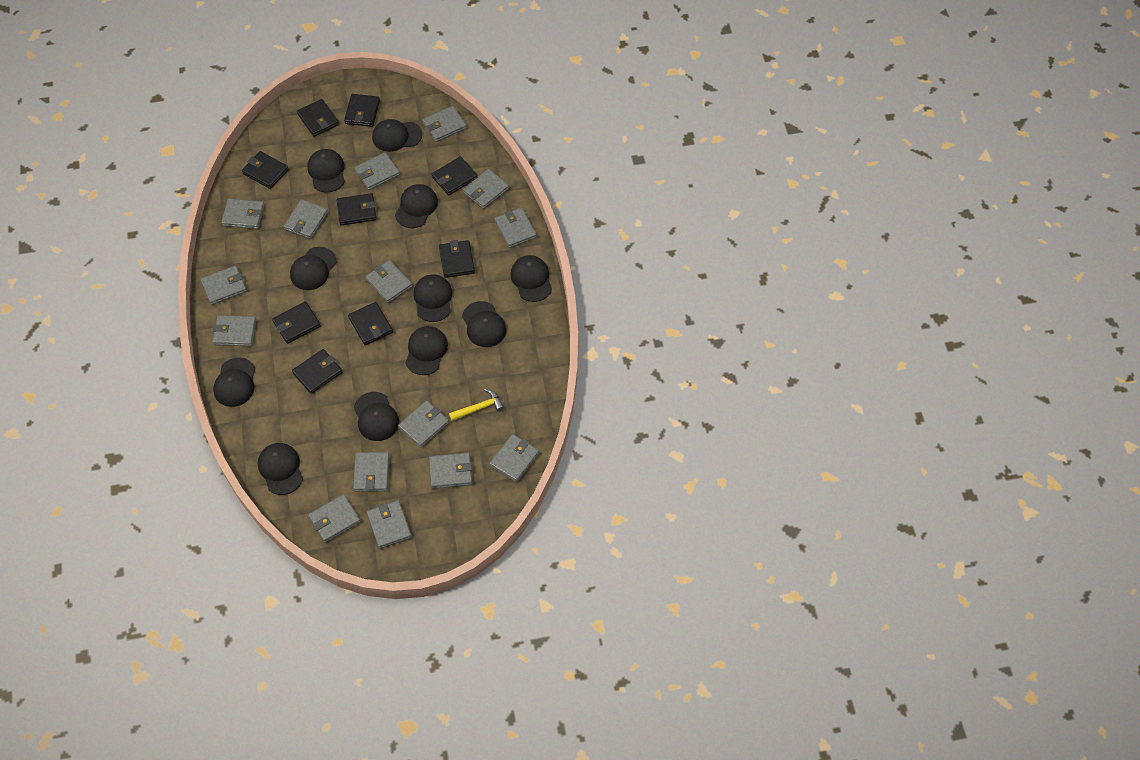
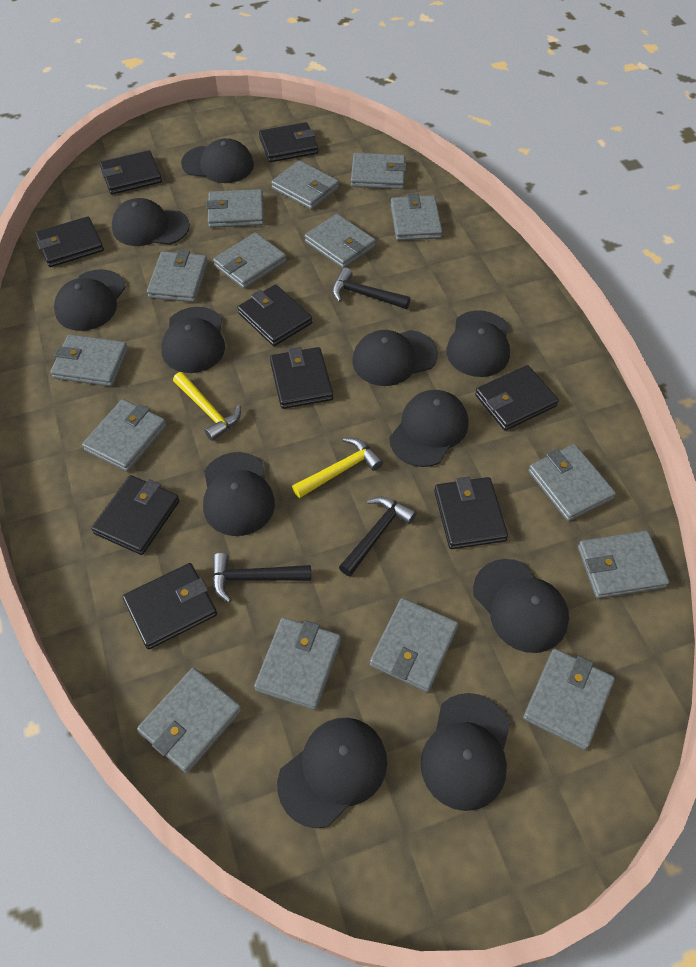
black hammer: none = 0 -> [212,553,311,603] [332,267,410,309] [339,497,417,576] = 3
yellow hammer: [449,389,504,421] = 1 -> [173,372,241,441] [292,438,383,498] = 2

